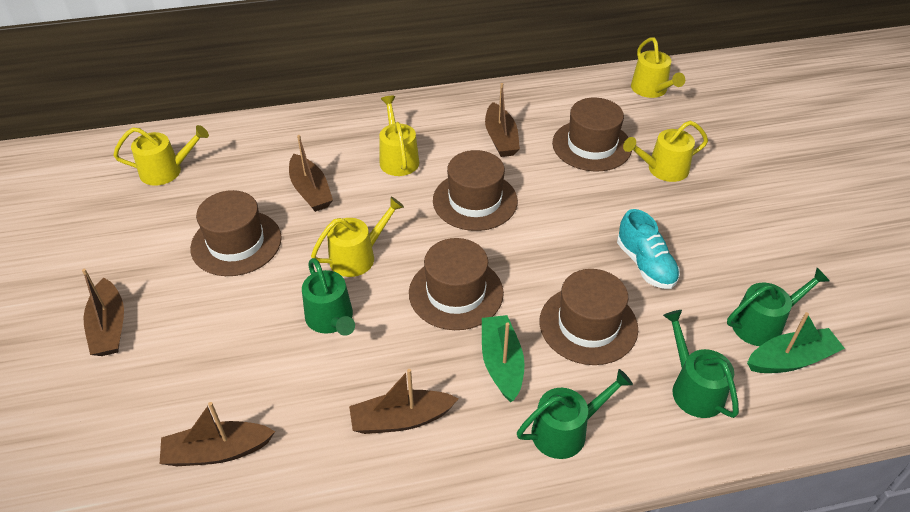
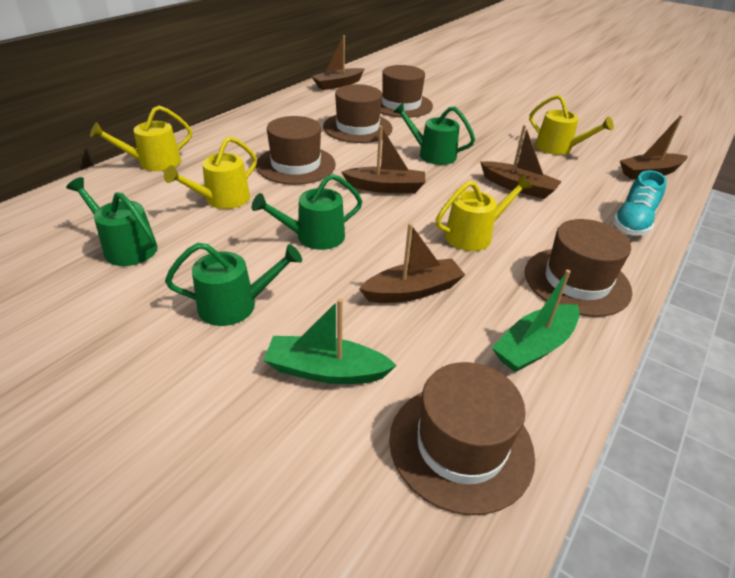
yellow watering can: [113,125,209,186] [311,197,404,277] [379,96,419,176] [623,121,708,182] [631,37,685,98] = 5 -> [90,106,192,171] [164,137,257,209] [436,175,532,251] [529,95,614,155] = 4

